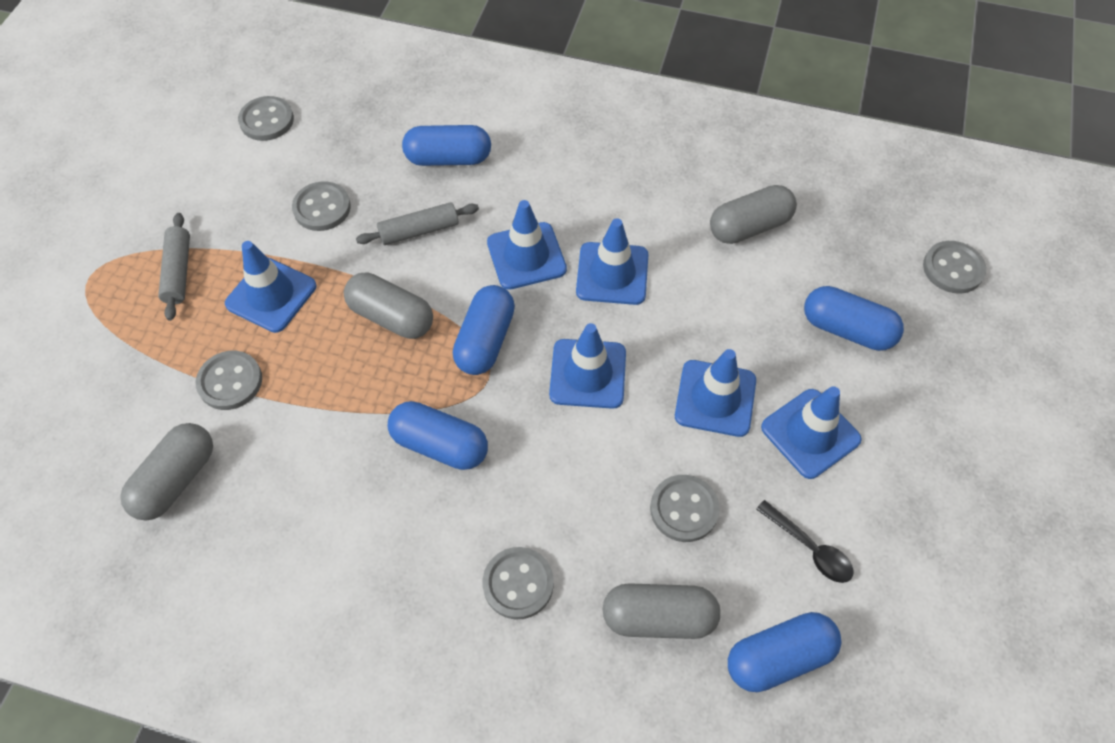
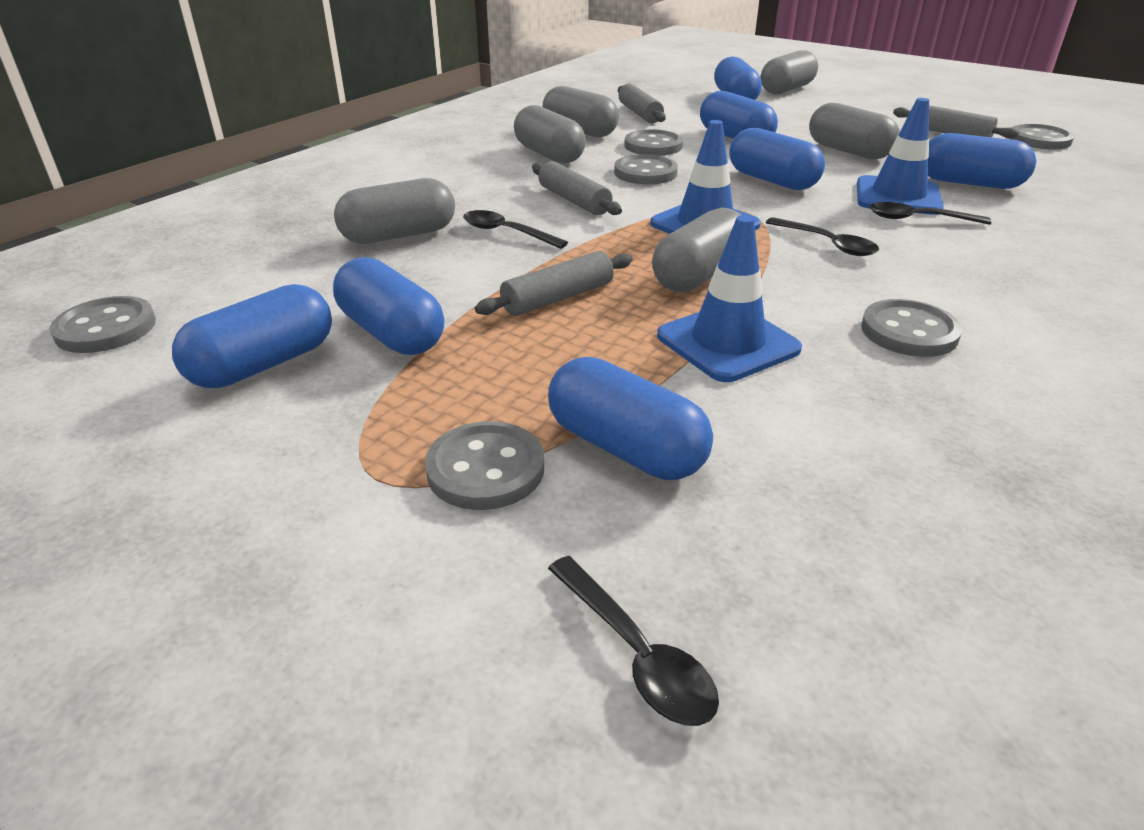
black spoon: [756,500,853,583] = 1 -> [463,210,568,249] [548,556,719,726] [766,217,879,256] [870,202,991,225] = 4
blue capsule: [387,401,488,470] [402,125,491,166] [453,285,515,375] [728,612,841,692] [804,286,904,351] = 5 -> [172,284,332,388] [333,257,444,355] [548,357,713,480] [700,91,778,139] [714,57,762,100] [729,128,825,190] [928,133,1036,189] = 7
blue traffic cone: [225,241,316,333] [487,200,567,290] [549,323,626,409] [576,218,648,305] [675,349,756,437] [761,386,862,479] = 6 -> [650,120,761,234] [657,215,802,382] [857,98,944,215] = 3
grey capsule: [120,423,213,521] [344,272,433,339] [603,583,720,639] [710,185,797,244] = 4 -> [334,178,455,244] [514,105,586,164] [543,86,619,137] [652,208,741,292] [761,50,818,94] [809,103,900,160] = 6
grey rolling pin: [158,213,190,321] [356,202,479,245] = 2 -> [475,251,633,316] [532,161,622,215] [618,84,666,123] [893,105,1019,138] = 4

